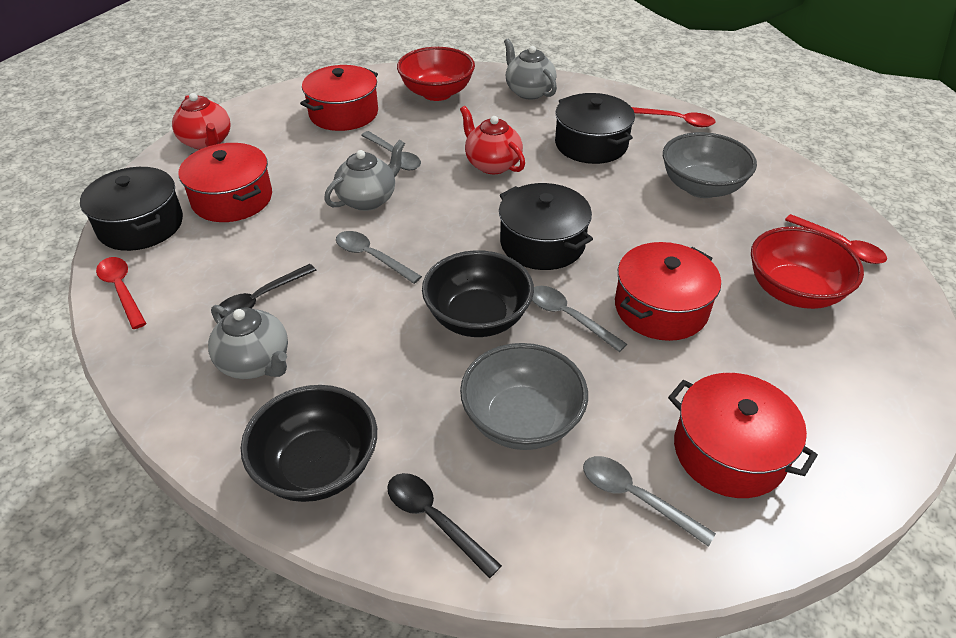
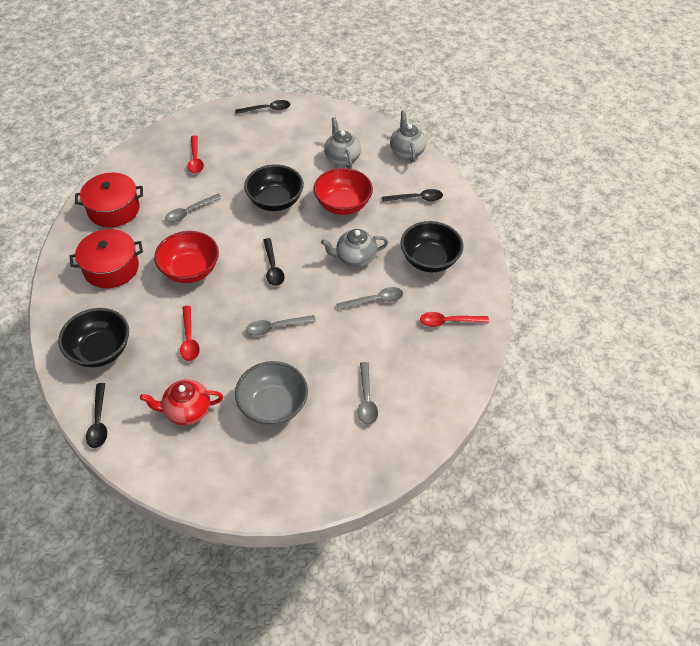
black bowl: [241,385,377,502] [422,250,534,337] = 2 -> [58,308,129,367] [244,164,304,211] [401,221,463,272] = 3
black pot: [80,167,183,251] [499,183,593,270] [555,93,635,164] = 3 -> none = 0
black spoon: [219,264,316,319] [387,473,502,578] = 2 -> [86,383,107,448] [235,100,290,114] [263,238,285,286] [382,189,443,202] = 4
grey bowl: [460,343,588,450] [663,132,757,198] = 2 -> [235,361,308,426] = 1
red pot: [178,143,272,222] [300,65,378,131] [615,242,721,341] [668,373,818,498] = 4 -> [69,229,143,288] [75,173,143,227] = 2
red teapot: [172,93,230,150] [460,106,525,174] = 2 -> [140,380,223,425] = 1

